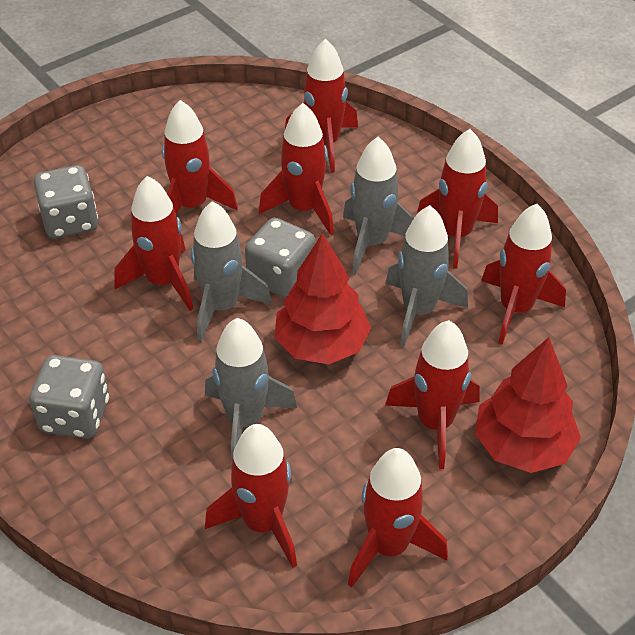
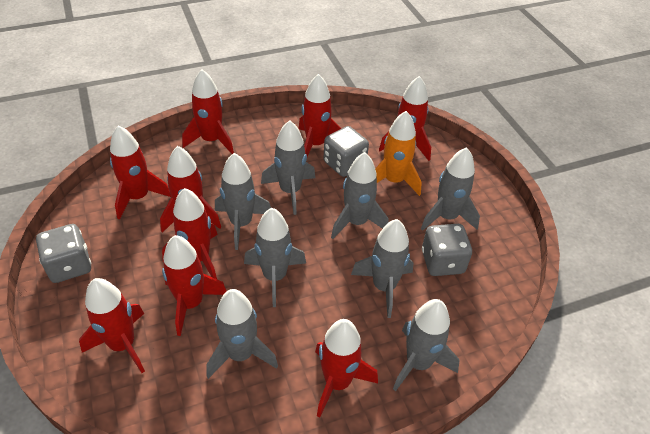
grey rocket: [191,201,272,342] [205,318,297,465] [343,137,414,274] [386,205,468,347] = 4 -> [206,289,278,379] [215,153,271,250] [244,208,306,307] [261,120,315,215] [331,152,389,239] [351,219,414,318] [393,299,460,391] [421,147,480,231] = 8
orange rocket: none = 0 -> [375,111,422,196] = 1
red tree: [274,233,371,365] [475,337,581,473] = 2 -> none = 0

